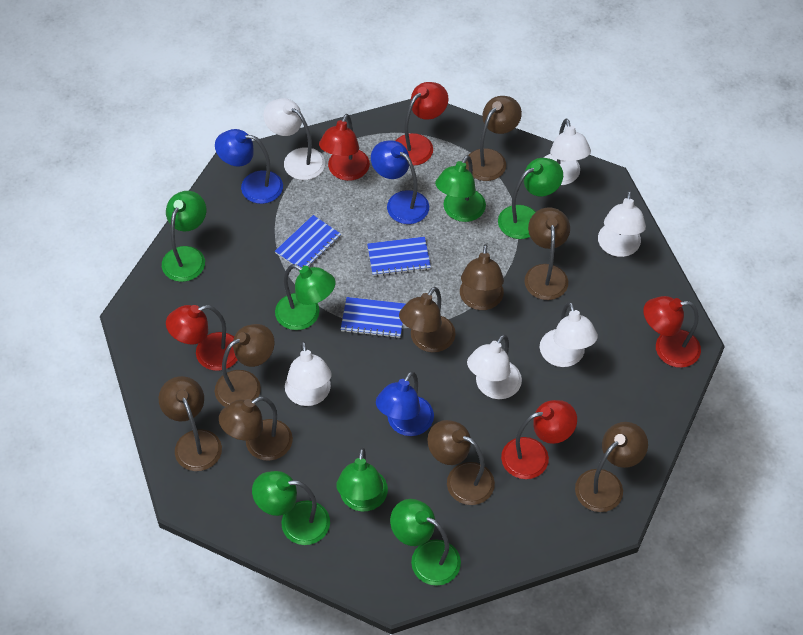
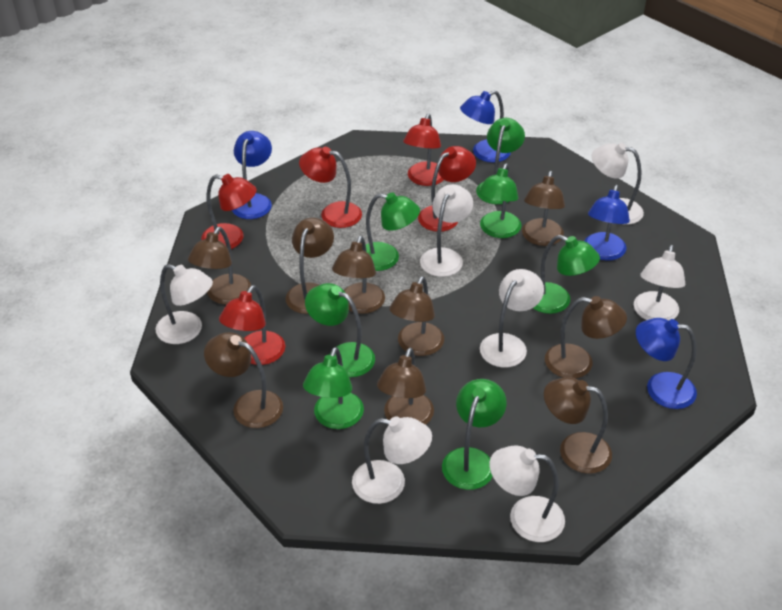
blue lamp: [215,129,283,204] [371,140,429,224] [376,371,434,436] = 3 -> [232,131,272,219] [460,90,511,163] [585,185,630,261] [636,318,697,409] = 4
blue notebook: [275,215,341,267] [341,297,406,338] [367,237,431,277] = 3 -> none = 0
white lamp: [263,98,325,180] [285,341,332,406] [467,334,522,399] [540,302,598,367] [544,118,591,185] [598,190,646,257] = 6 -> [156,264,213,344] [352,416,432,504] [420,184,473,277] [480,269,544,368] [490,446,565,542] [592,143,644,225] [634,245,685,320] = 7

